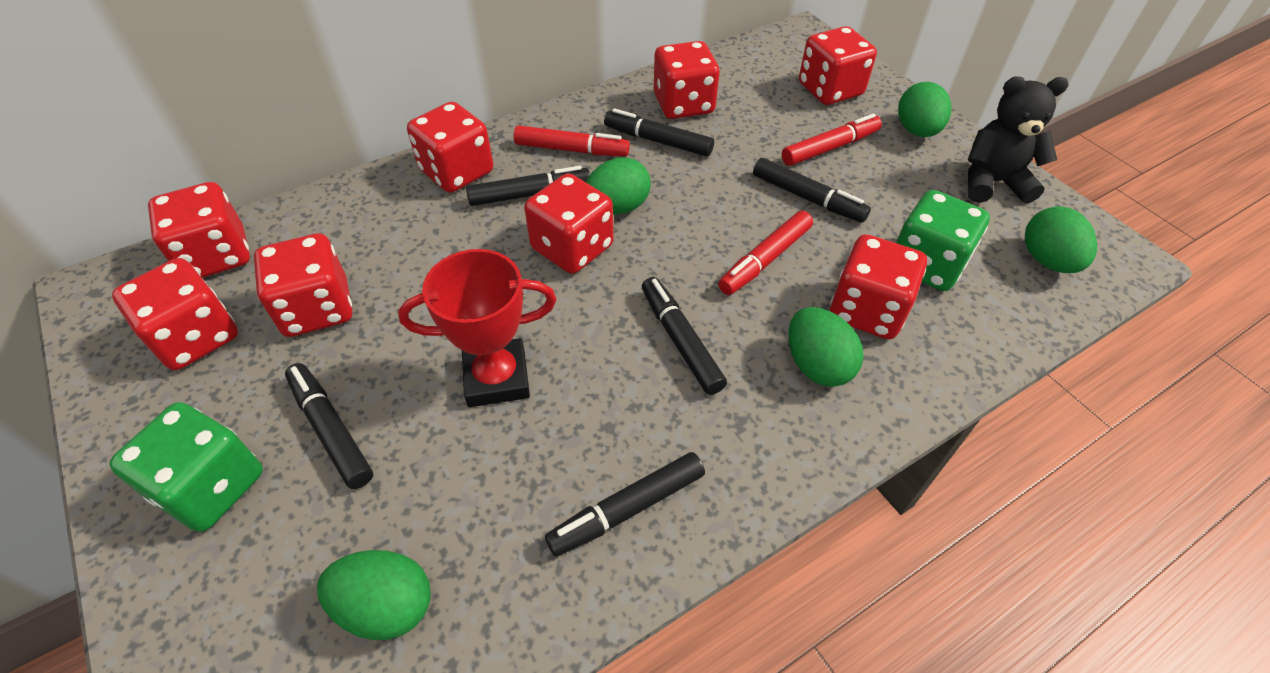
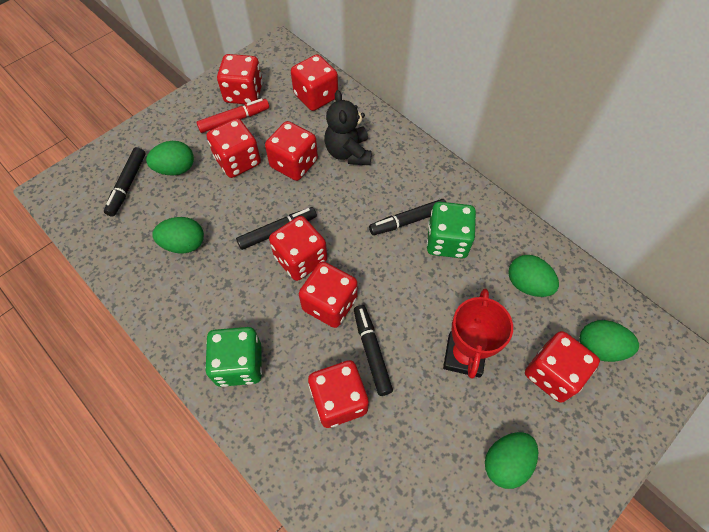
black marker: [285,363,373,489] [466,166,590,206] [545,452,705,557] [604,108,714,156] [642,277,727,395] [753,158,871,223] = 6 -> [104,147,146,217] [236,207,317,250] [354,305,393,396] [369,199,446,235] = 4
red marker: [513,125,630,156] [718,211,813,295] [782,114,882,166] = 3 -> [196,98,269,133] = 1

